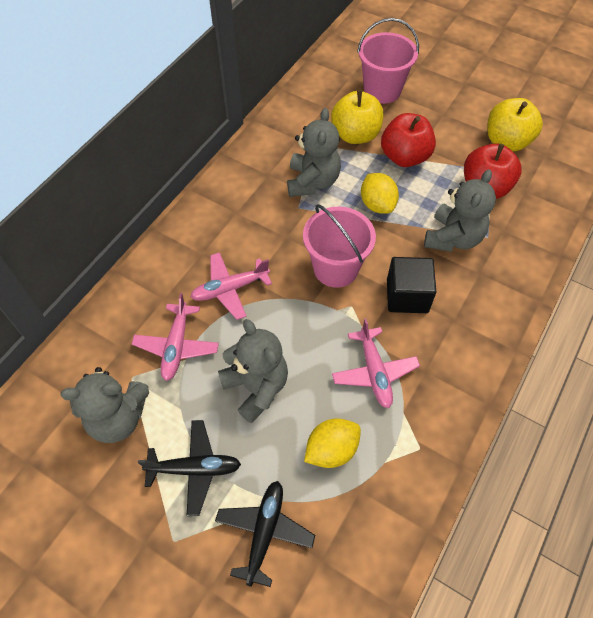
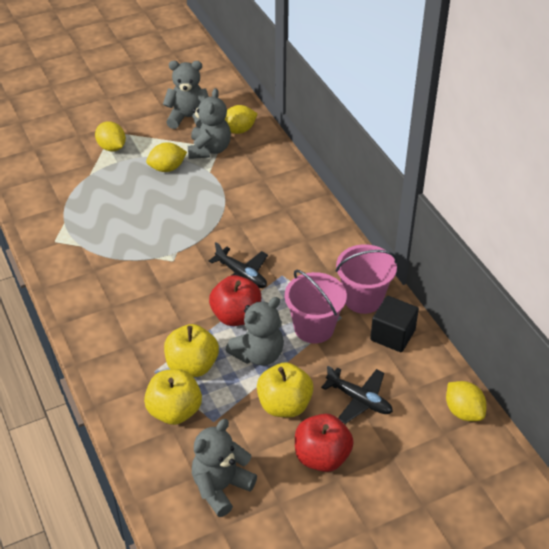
pink plane: [132,293,219,381] [190,252,272,320] [332,319,420,408] = 3 -> none = 0
yellow apple: [331,90,384,144] [487,98,543,152] = 2 -> [144,369,202,425] [164,324,219,377] [257,362,314,417] = 3
yellow lemon: [304,418,361,468] [361,173,399,214] = 2 -> [95,121,126,151] [146,142,187,172] [225,105,258,134] [446,381,487,421] = 4

